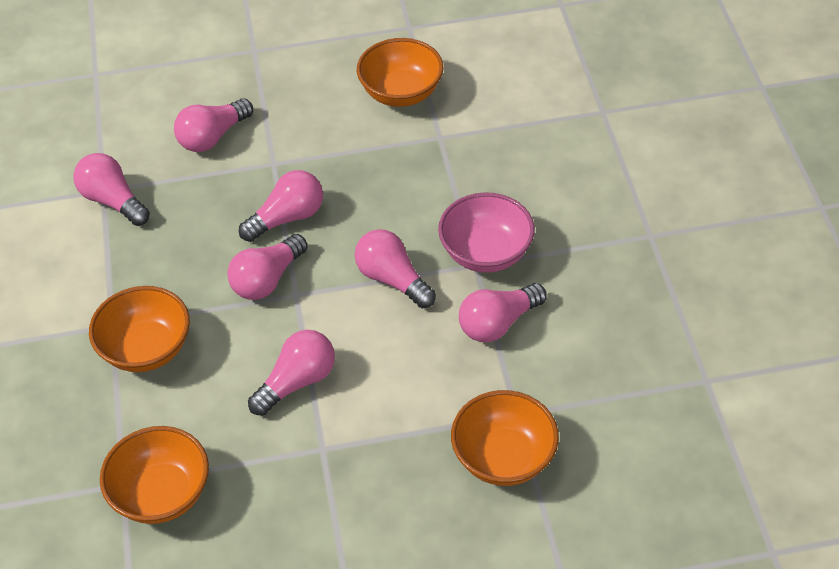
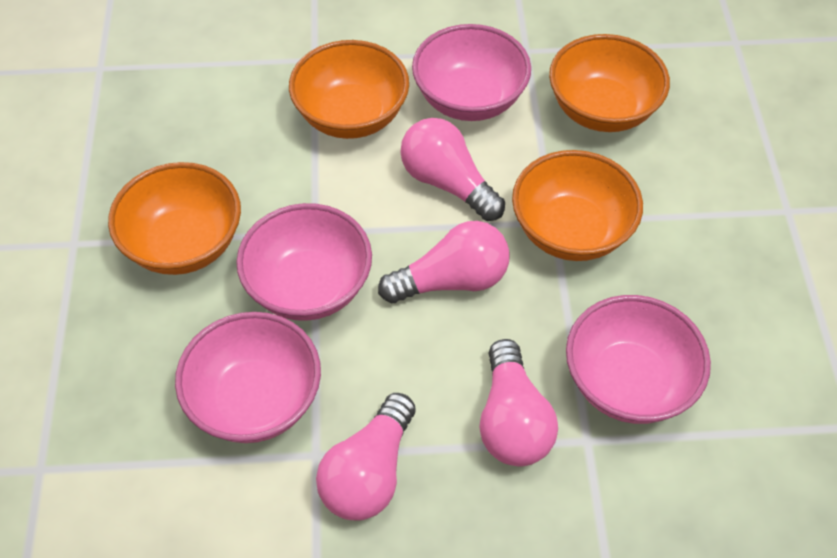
pink bowl: [438,192,535,273] = 1 -> [175,312,321,443] [236,203,372,321] [412,24,531,121] [566,295,711,424] = 4
pink light bulb: [73,153,150,226] [174,98,253,152] [227,234,308,300] [239,170,323,242] [248,330,335,416] [355,229,436,308] [459,283,547,342] = 7 -> [316,393,416,521] [378,221,510,303] [400,118,505,221] [479,339,558,466] = 4

